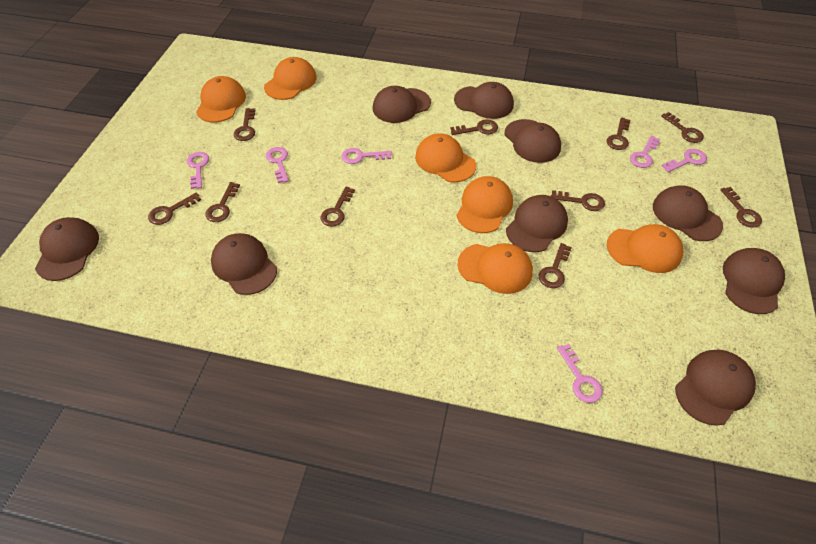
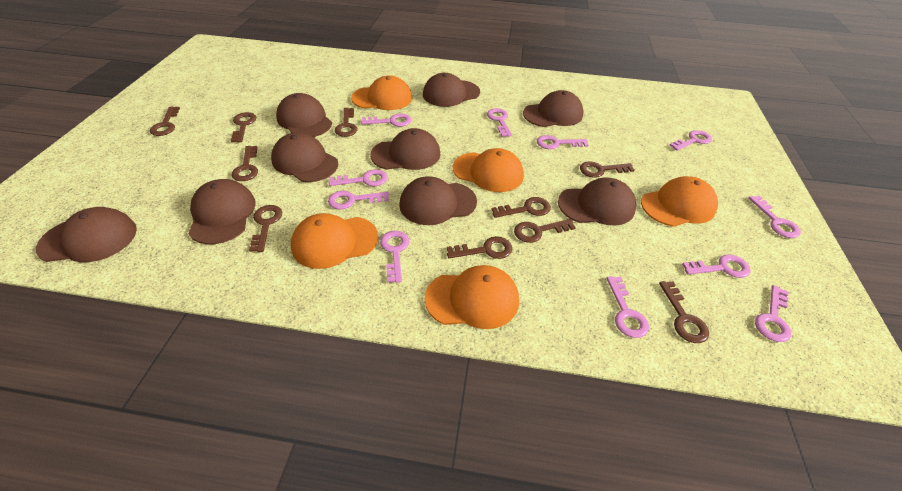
orange cap: [196,76,246,122] [264,57,317,100] [415,133,476,182] [457,176,513,233] [457,243,533,294] [607,224,683,273] = 6 -> [291,213,378,269] [351,75,412,110] [425,265,519,329] [453,148,524,192] [641,176,718,227] = 5
pink key: [187,152,209,189] [266,147,289,183] [341,148,392,164] [557,344,603,403] [630,135,660,168] [662,149,707,172] = 6 -> [328,191,389,210] [329,169,387,186] [361,113,411,127] [380,231,409,283] [487,108,512,137] [537,135,588,149] [606,276,649,338] [670,130,712,151] [682,254,750,278] [749,196,801,238] [755,285,791,342] = 11

